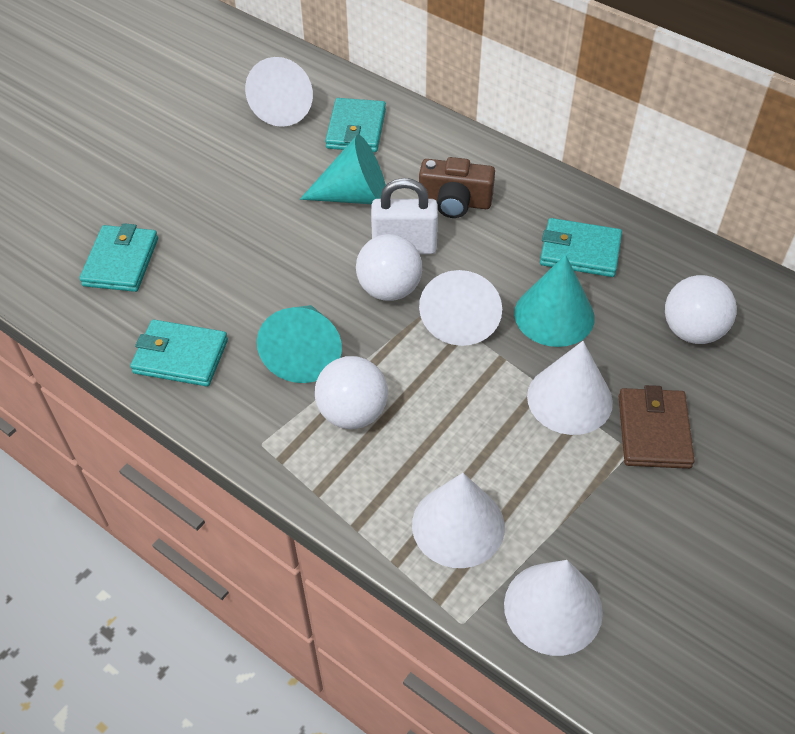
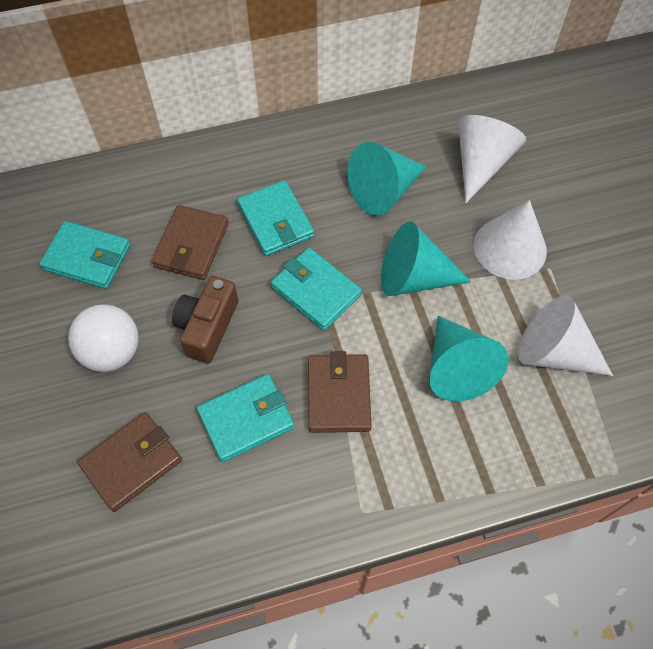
brown wallet: [619,385,695,469] = 1 -> [77,412,182,512] [152,205,229,280] [308,351,372,433] = 3
white ball: [315,356,388,429] [356,234,422,301] [665,275,737,344] = 3 -> [68,304,139,372] = 1
white cone: [245,57,313,127] [412,473,505,568] [419,270,502,346] [504,560,603,656] [527,341,613,435] = 5 -> [458,115,526,203] [474,200,547,280] [518,295,613,376] = 3
white padlock: [371,178,438,254] = 1 -> none = 0

